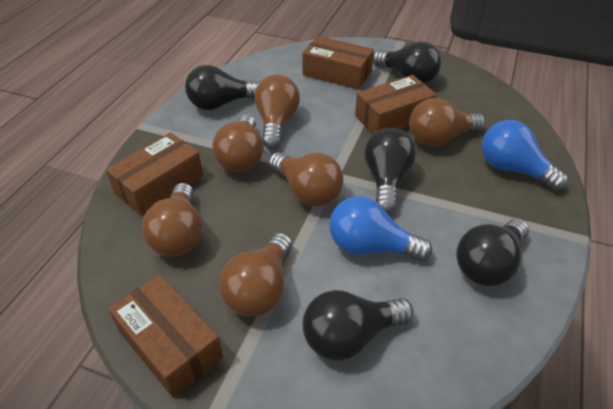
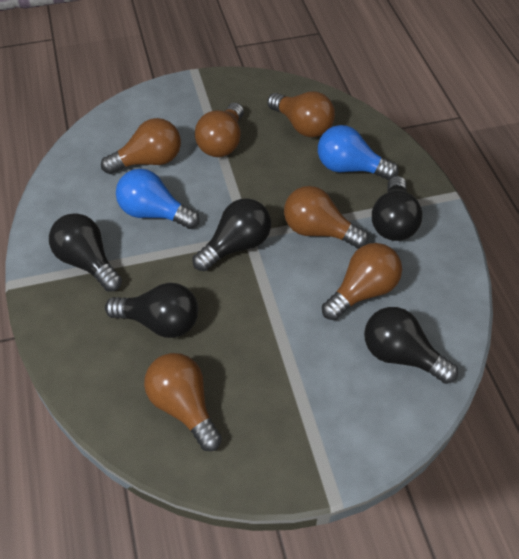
brown box: [106,132,203,215] [108,274,223,398] [303,36,374,90] [355,75,437,134] = 4 -> none = 0

